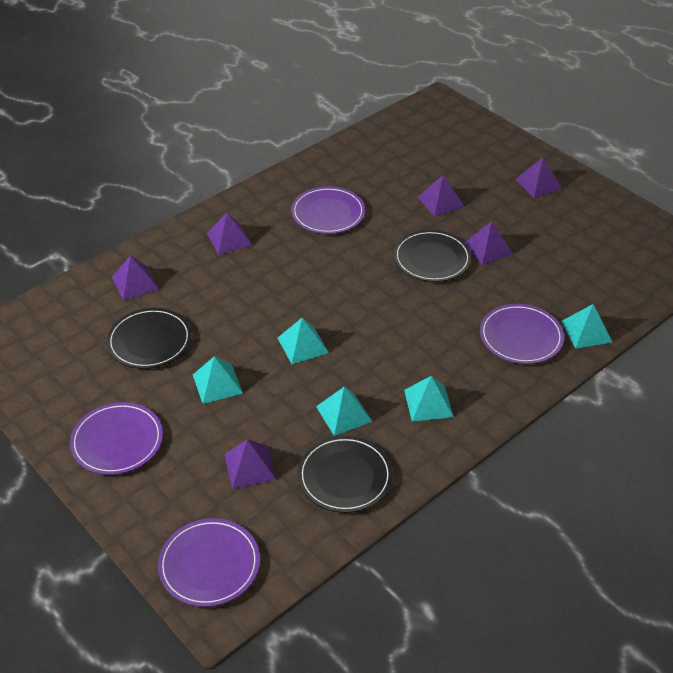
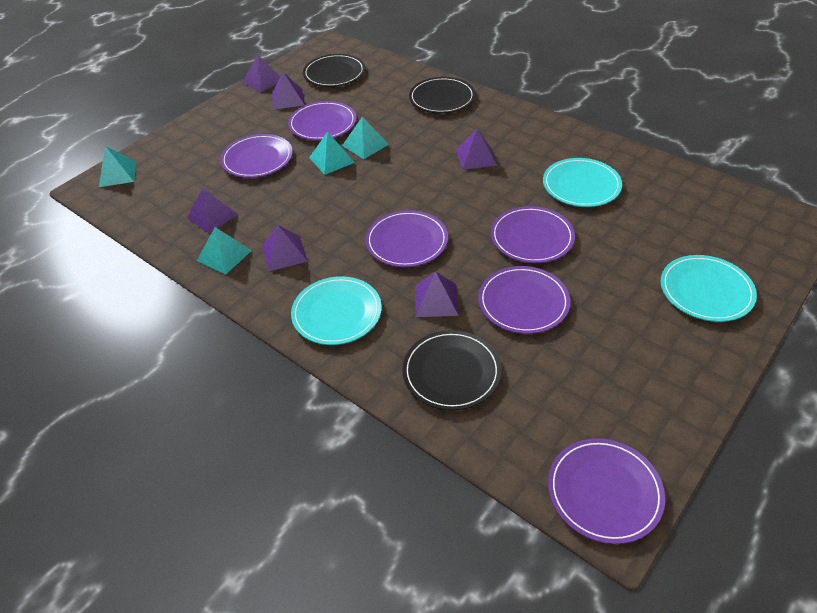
purple plate: [70,402,163,475] [158,518,260,607] [291,186,365,234] [480,304,564,364] = 4 -> [220,134,293,178] [288,101,356,140] [365,210,448,267] [478,266,570,334] [491,206,575,263] [548,438,665,544] = 6
turquoise plate: none = 0 -> [291,276,382,345] [543,158,622,207] [661,255,757,322] = 3
turquoise pyramid: [193,356,243,404] [278,318,329,364] [316,387,372,436] [404,376,454,422] [561,304,613,349] = 5 -> [99,146,136,187] [197,227,252,274] [309,132,355,175] [342,117,389,159] = 4

